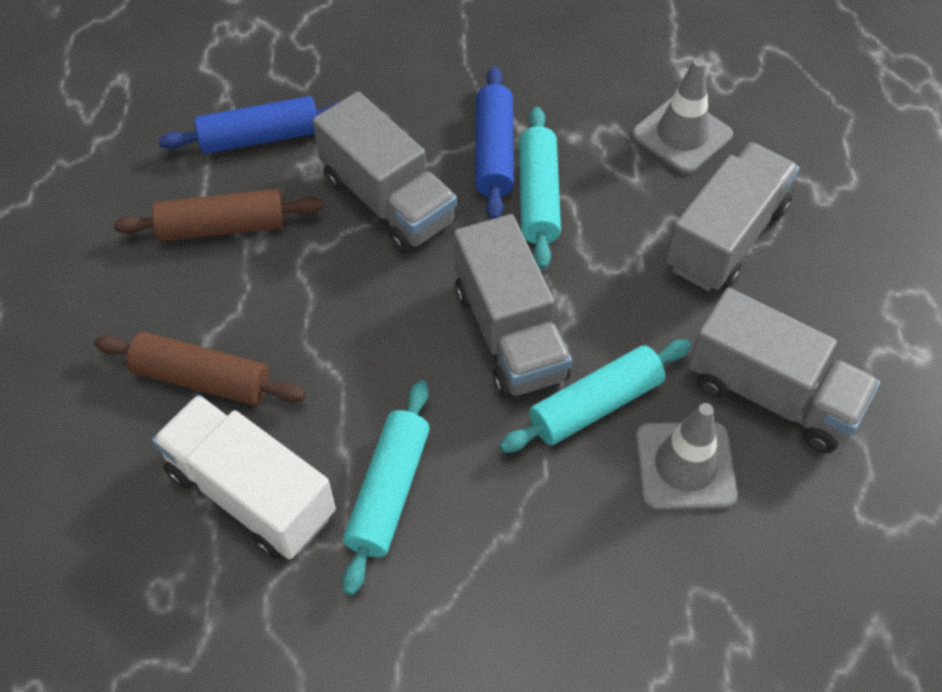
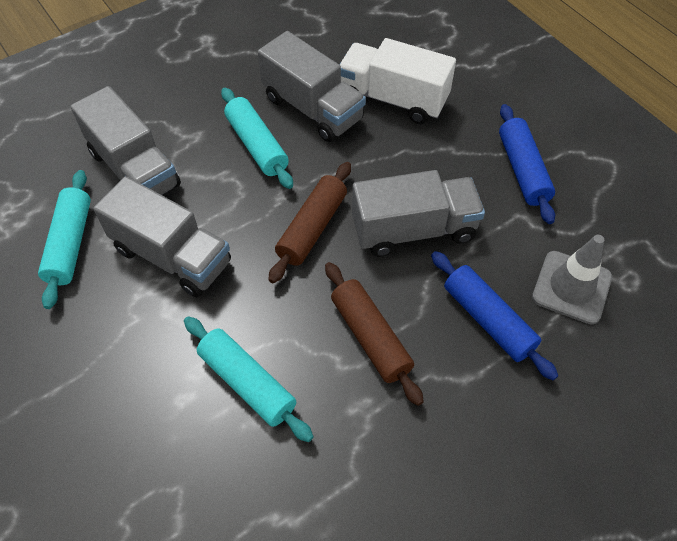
grey traffic cone: [632,58,733,174] [635,403,738,510] = 2 -> [532,235,612,325] = 1

